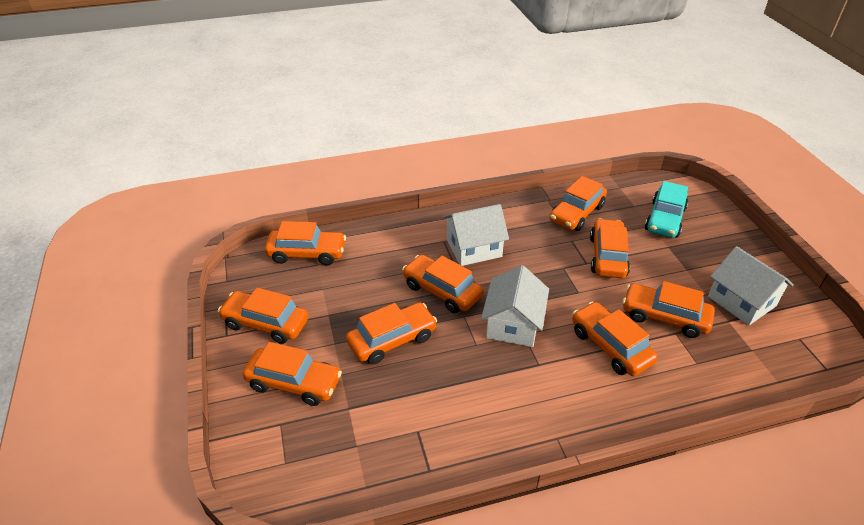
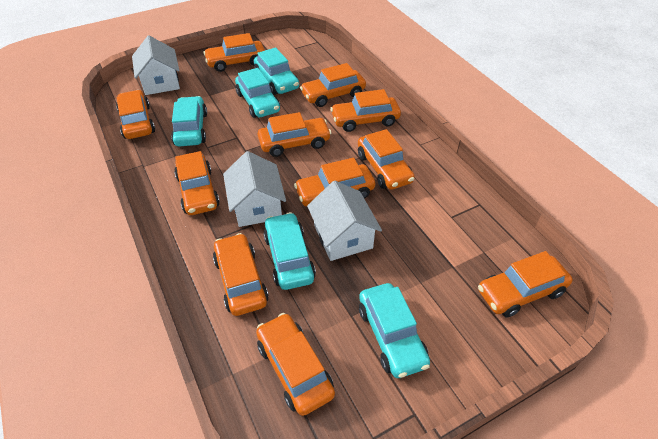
orange car: [218,288,308,344] [243,342,342,406] [265,221,346,265] [346,302,437,364] [402,255,483,313] [550,176,607,231] [572,301,658,376] [590,218,630,278] [623,281,715,338] = 9 -> [116,90,155,139] [174,151,220,215] [203,33,265,72] [213,233,269,316] [256,313,335,416] [258,112,331,157] [294,158,375,206] [300,63,366,107] [330,89,401,132] [358,129,415,190] [478,251,573,317] = 11
turquoise car: [645,181,688,238] = 1 -> [171,96,207,146] [235,68,280,118] [254,48,299,95] [263,212,316,290] [359,283,430,378] = 5

